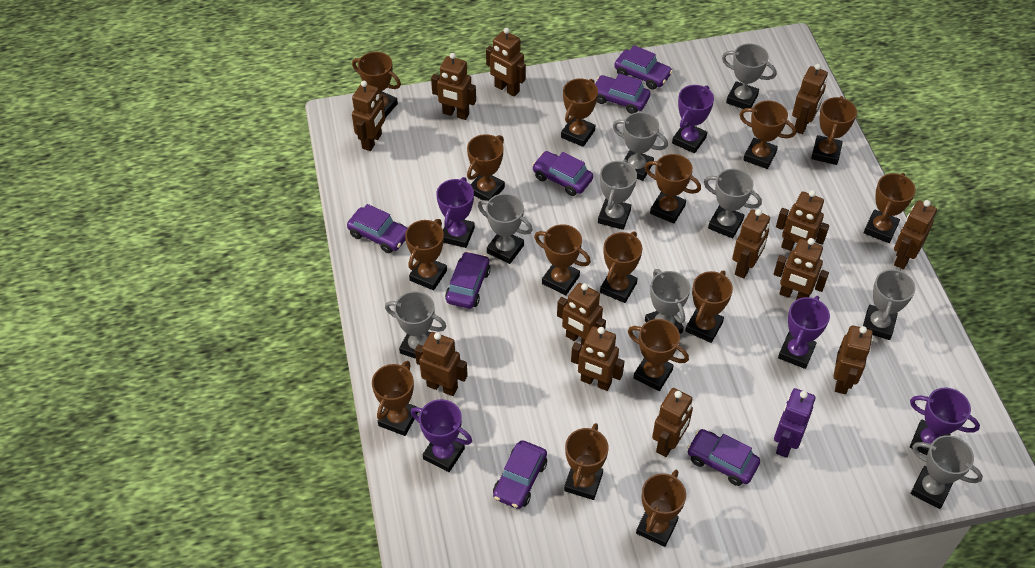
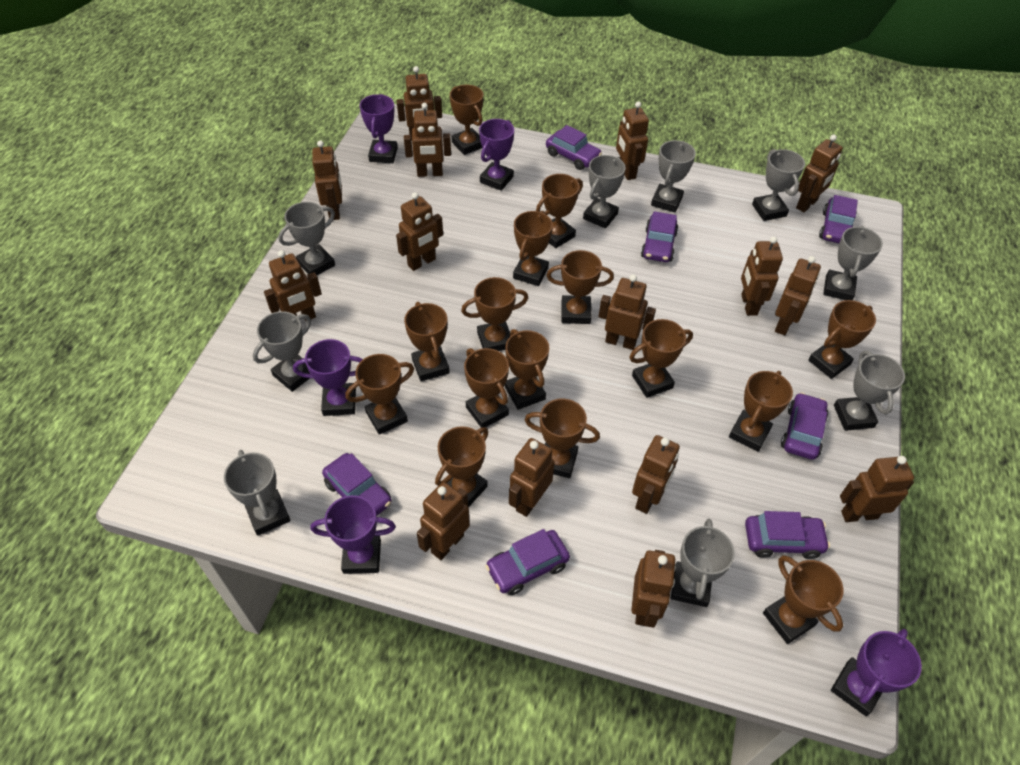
brown robot: [352,81,385,151] [415,332,468,396] [431,53,476,120] [486,28,526,97] [557,283,606,346] [571,326,625,391] [652,388,693,457] [732,209,770,279] [774,238,829,300] [776,190,829,251] [792,64,828,134] [834,325,873,394] [894,200,937,269] = 13 -> [264,250,322,321] [312,140,342,220] [396,66,442,141] [396,192,443,271] [404,103,451,177] [417,482,470,560] [509,438,555,517] [599,274,656,350] [616,101,649,180] [631,550,676,628] [632,435,680,514] [741,236,783,316] [775,256,821,335] [796,134,843,212] [840,456,914,522] = 15
purple robot: [774,388,815,458] = 1 -> none = 0

